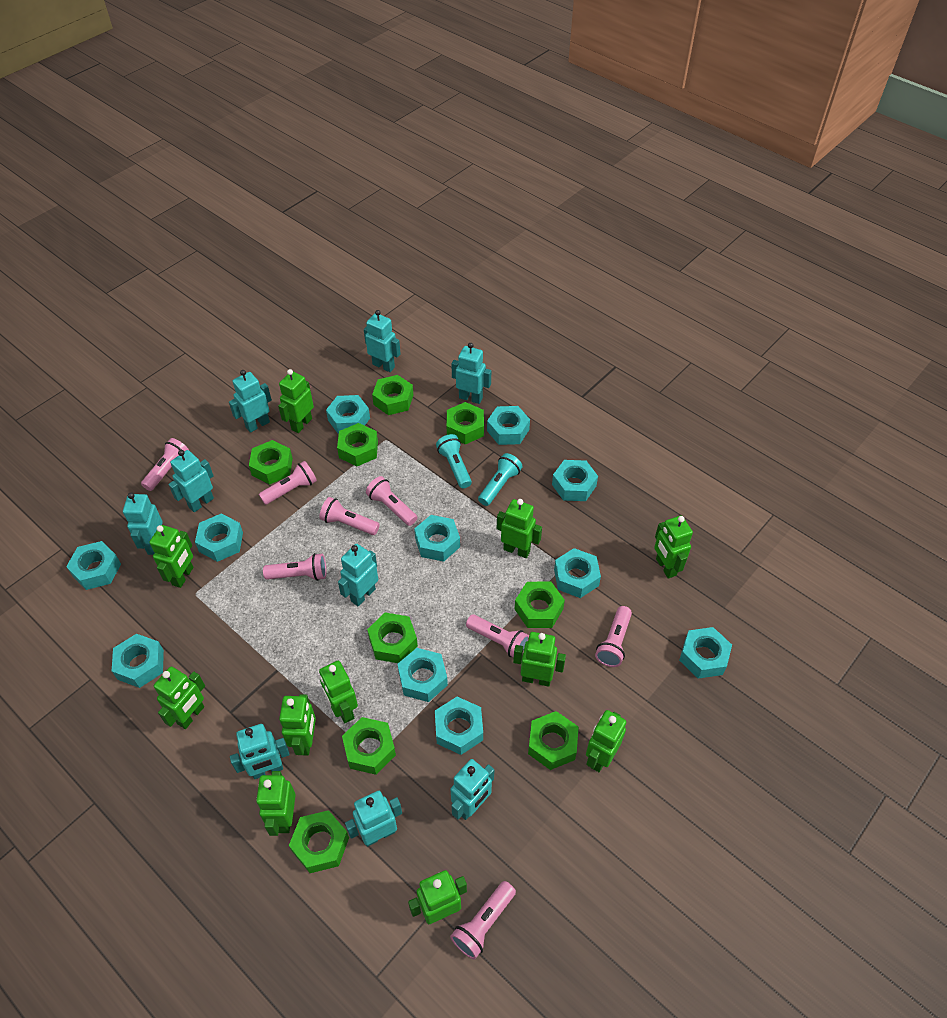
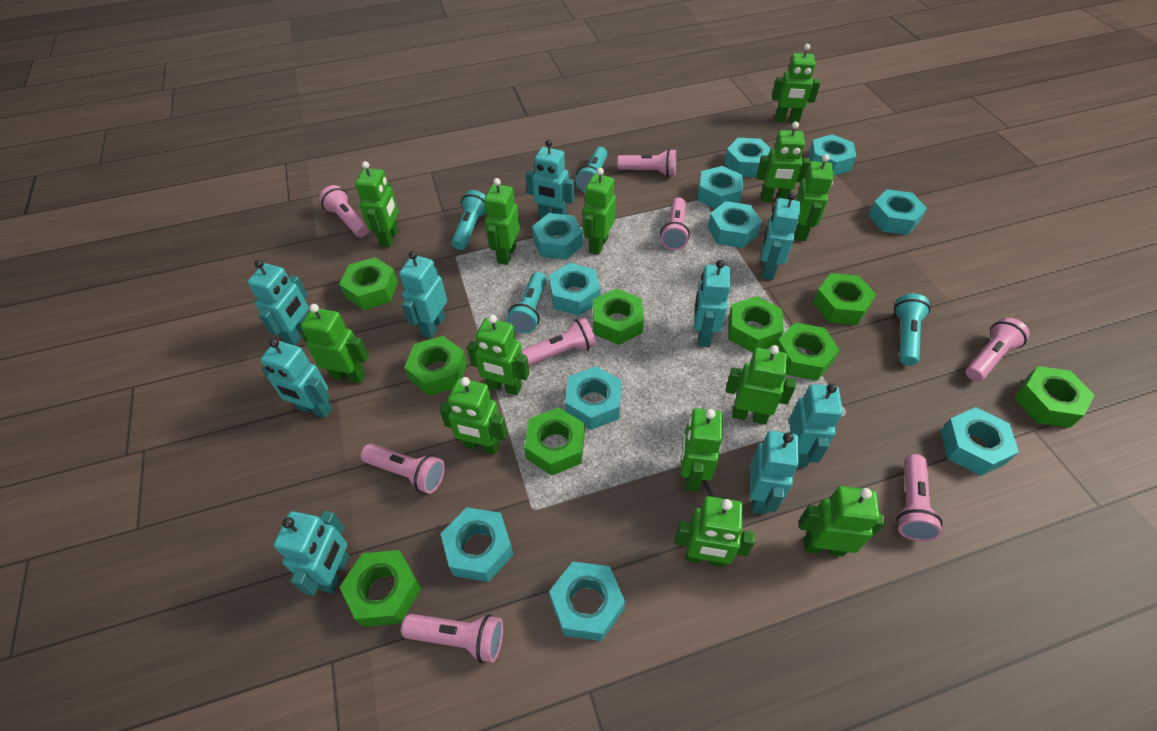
green robot: [149,525,193,588] [154,666,205,729] [256,771,296,836] [278,369,314,433] [279,694,316,756] [319,661,358,723] [408,870,467,924] [497,499,542,558] [513,632,566,687] [586,710,626,772] [654,516,693,579] = 11 -> [301,304,369,384] [355,161,399,248] [439,377,507,455] [467,315,529,396] [484,178,520,265] [583,168,616,255] [675,496,755,567] [681,408,723,492] [726,345,796,424] [756,122,811,202] [772,44,821,123] [795,154,833,241] [799,486,885,557] = 13
turquoise flashlight: [436,434,472,488] [478,453,523,506] = 2 -> [451,190,486,250] [507,272,547,333] [575,147,607,192] [894,294,930,366] = 4

